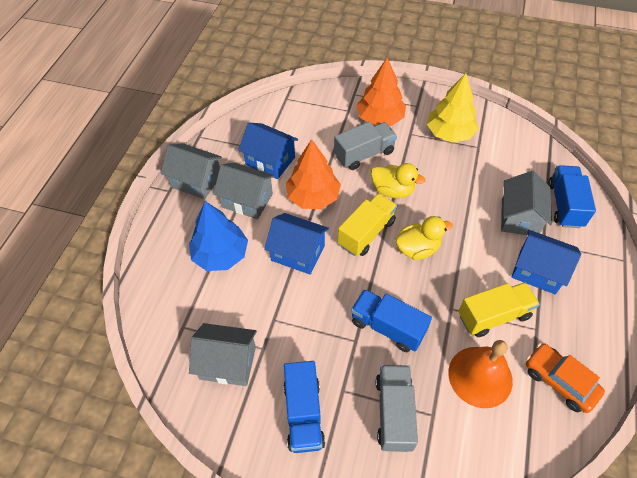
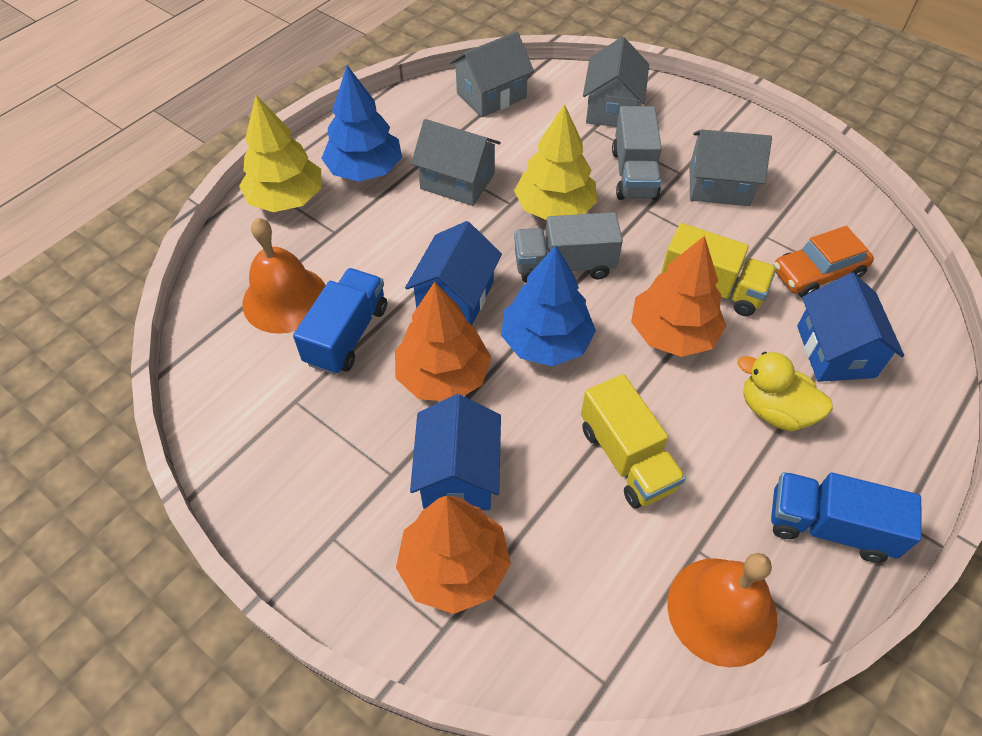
blue tree: [189,201,248,271] = 1 -> [321,65,402,182] [501,245,596,366] = 2
blue truck: [283,361,325,453] [351,289,432,352] [548,165,596,228] = 3 -> [293,268,387,375] [771,472,922,563] = 2
orange bell: [448,340,513,408] = 1 -> [242,218,326,334] [667,553,777,667] = 2
orange tree: [286,139,341,209] [356,58,406,126] = 2 -> [395,282,491,401] [396,496,511,614] [631,236,726,357] = 3
yellow duck: [371,163,425,198] [395,216,453,260] = 2 -> [738,352,833,431] = 1
yellow tree: [427,73,478,143] = 1 -> [239,95,322,212] [514,104,597,220] = 2

